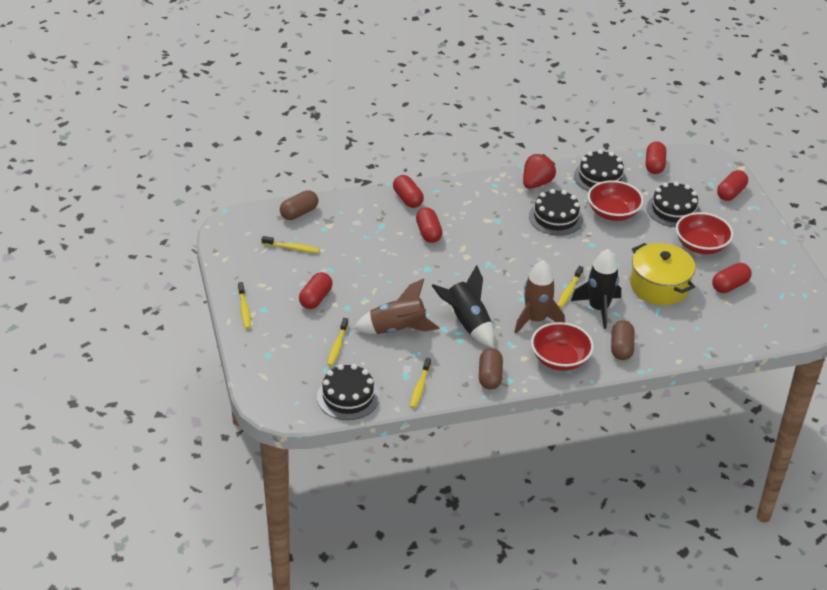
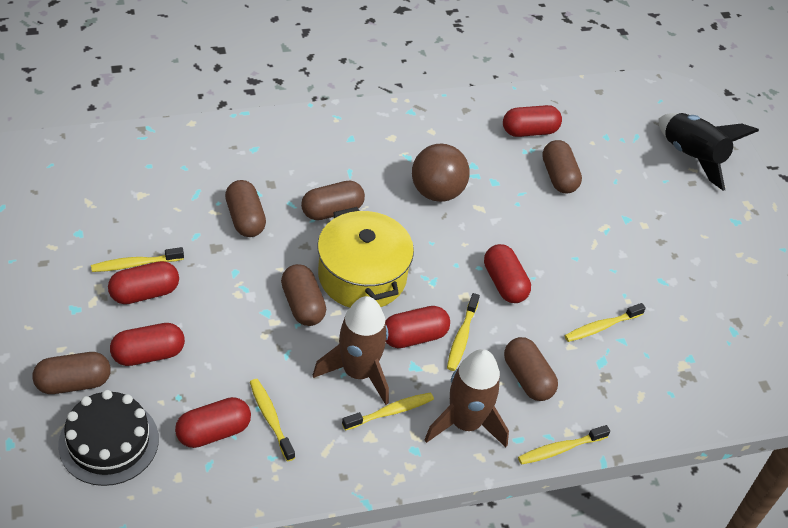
black cake: [317,364,379,420] [529,189,583,236] [574,149,627,191] [647,181,701,227] = 4 -> [58,390,159,486] = 1
black rocket: [432,265,494,347] [571,249,621,329] = 2 -> [659,113,759,191] = 1
brown ball: none = 0 -> [412,144,470,202] = 1
brown capsule: [280,190,318,220] [479,348,503,390] [611,320,635,360] = 3 -> [32,352,111,394] [225,180,266,237] [281,264,326,326] [301,181,365,220] [504,337,558,401] [542,140,582,193] = 6
red bowl: [531,322,594,371] [588,180,644,221] [676,212,733,254] = 3 -> none = 0
red strawberry: [523,154,556,189] = 1 -> none = 0
yellow toothbrush: [238,282,251,329] [262,236,320,253] [327,318,349,366] [410,358,431,408] [557,266,583,308] = 5 -> [91,247,184,272] [250,379,295,462] [342,392,434,431] [447,293,480,371] [518,425,610,465] [564,303,646,342] = 6

